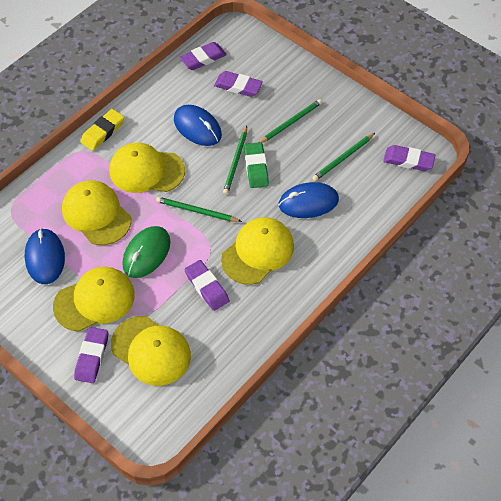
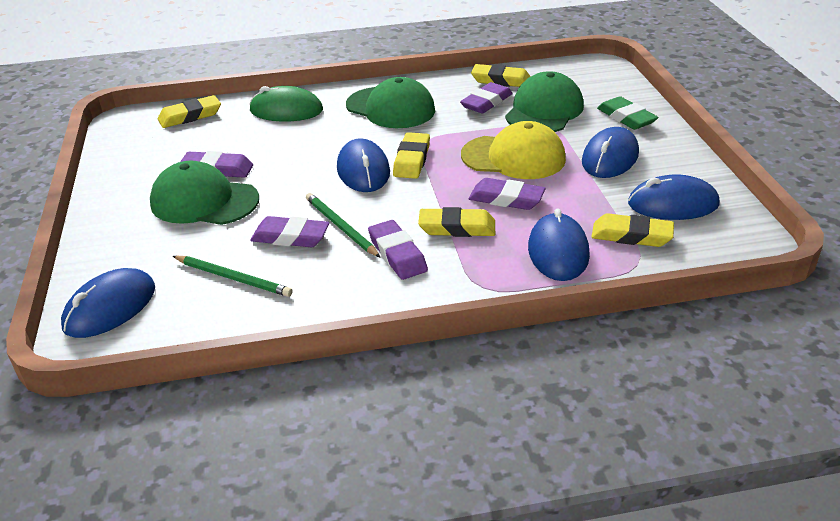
blue mouse: [25,228,65,284] [174,105,222,146] [279,182,339,218] = 3 -> [61,268,155,338] [337,139,390,192] [528,208,590,281] [582,127,639,178] [628,174,720,220] = 5
green cap: none = 0 -> [150,160,259,225] [346,77,435,128] [505,71,584,132] = 3
green pencil: [156,197,242,222] [223,126,247,195] [260,99,322,143] [312,133,375,181] = 4 -> [173,256,292,297] [306,193,381,258] = 2
yellow cap: [53,267,135,331] [62,180,131,245] [109,143,185,193] [111,316,191,386] [221,217,294,285] = 5 -> [461,121,566,179] = 1
yellow eraser: [80,109,124,151] = 1 -> [158,95,221,128] [393,132,430,179] [418,207,495,237] [471,64,531,87] [591,213,674,247] = 5

